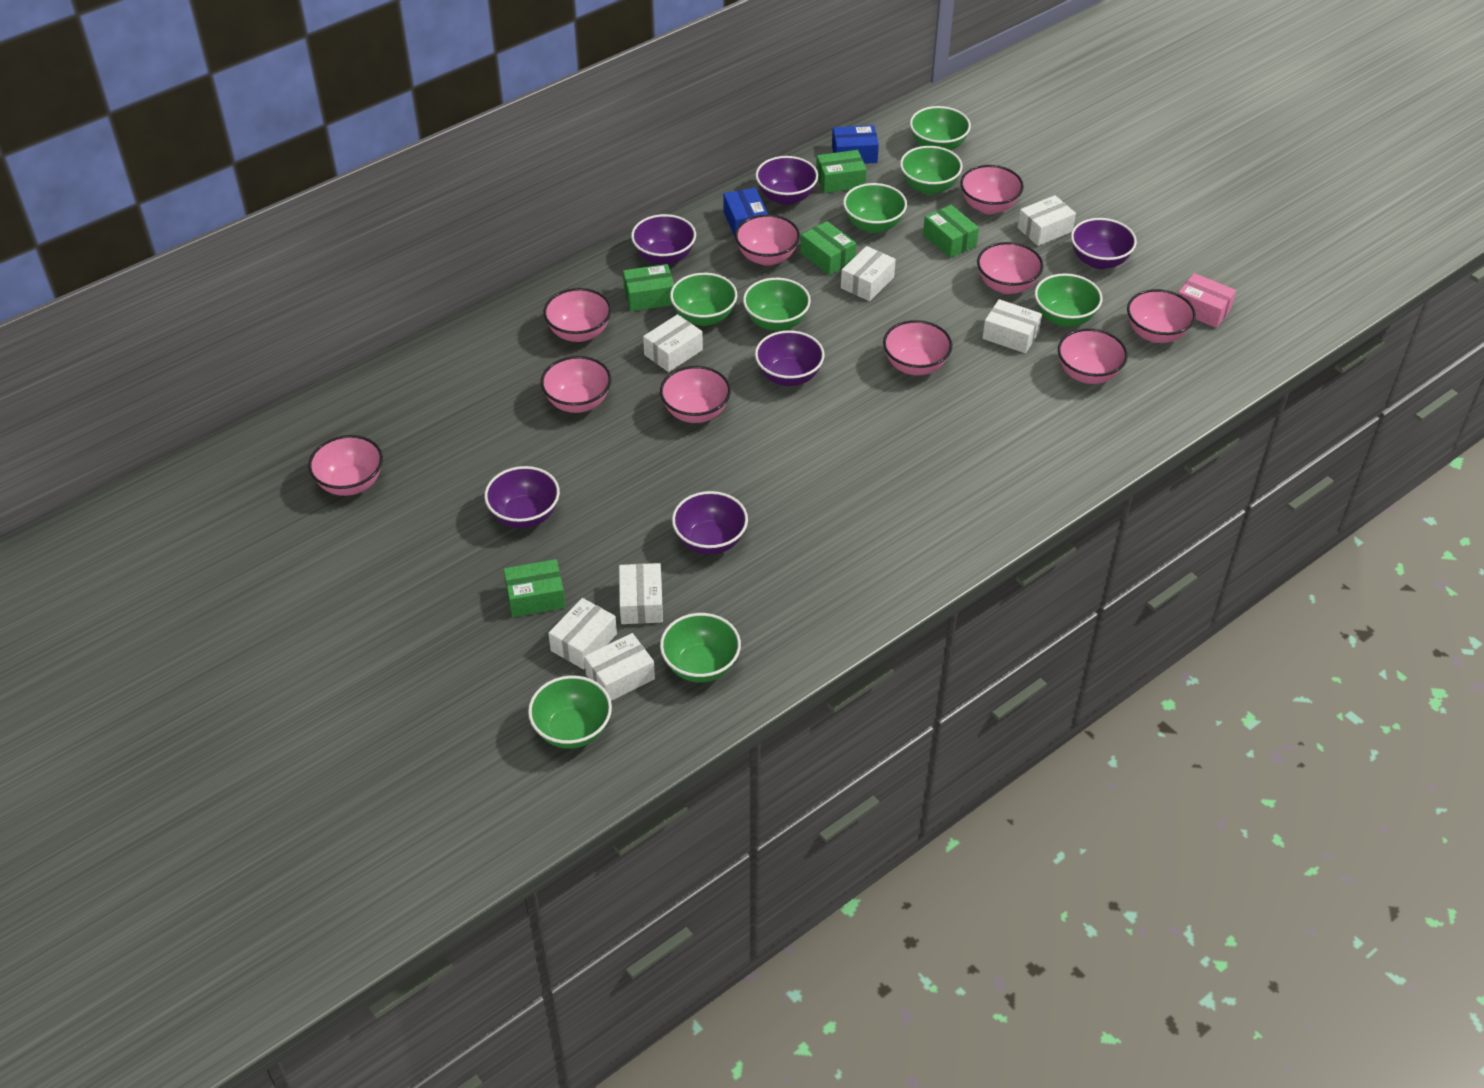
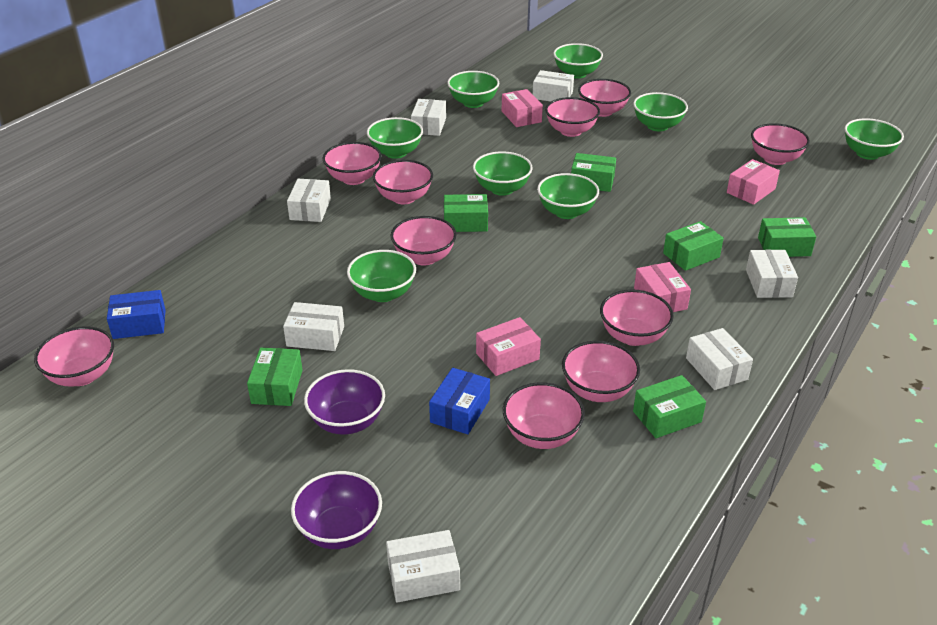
green box: [503,559,566,617] [623,264,674,311] [800,221,856,275] [816,150,867,193] [923,205,979,258] = 5 -> [247,348,303,406] [444,194,488,232] [571,153,616,192] [633,375,706,438] [663,221,724,271] [758,217,816,257] = 6
pink box: [1178,273,1236,328] = 1 -> [476,317,541,376] [502,89,543,127] [634,262,691,312] [727,159,780,205] = 4
purple bowl: [484,466,560,528] [631,214,696,265] [672,491,748,555] [755,330,825,386] [756,156,818,205] [1071,218,1137,269] = 6 -> [291,471,382,549] [304,369,385,435] = 2

